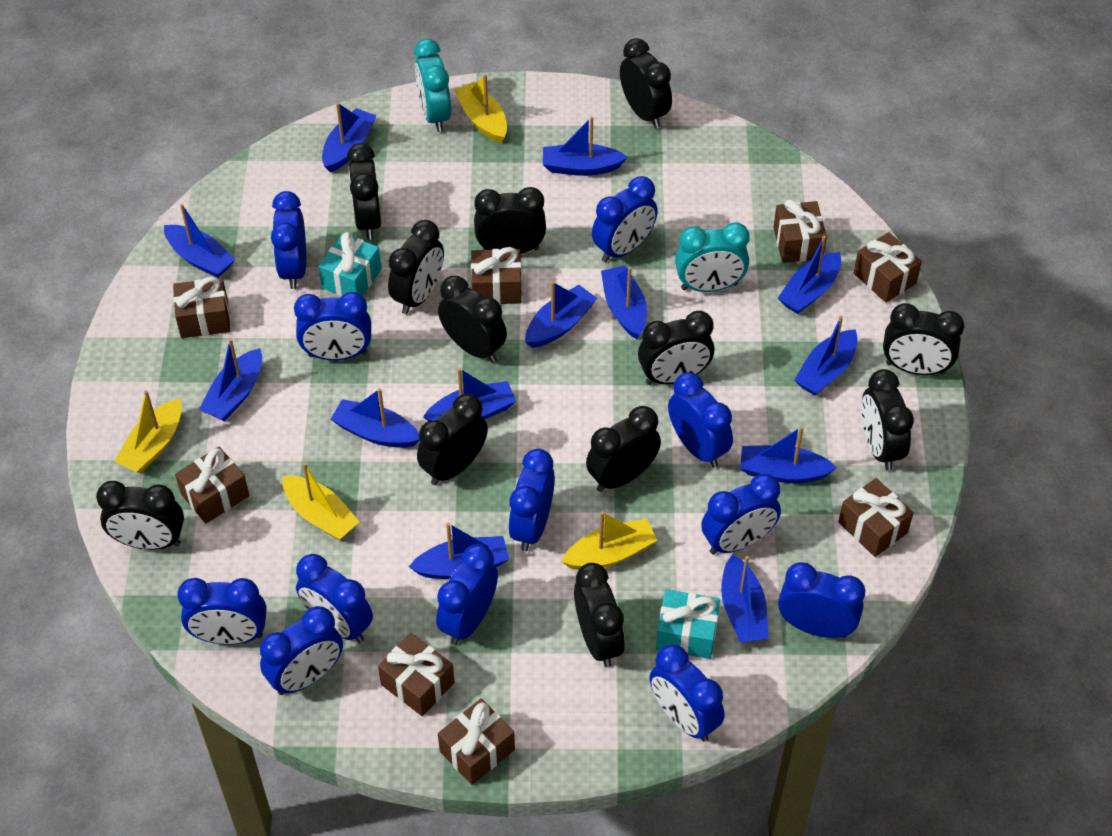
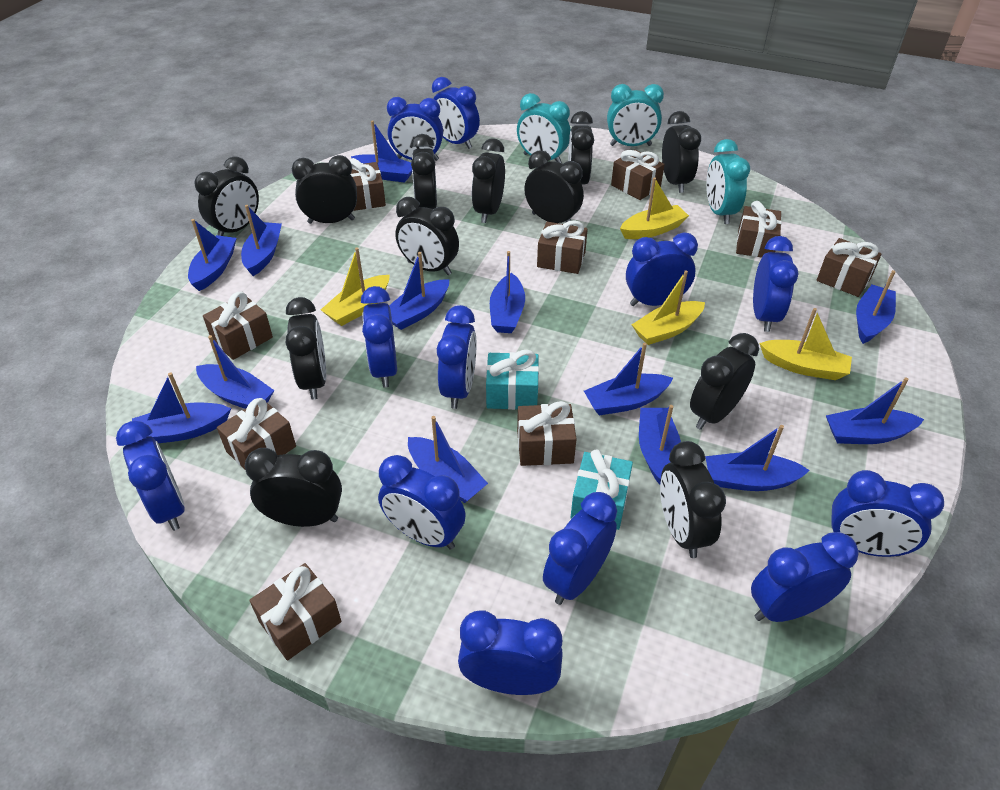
brown gift: [173,276,230,338] [175,447,249,524] [378,633,455,716] [438,698,515,785] [471,247,522,304] [773,199,827,263] [838,478,914,557] [854,232,922,303] = 8 -> [203,292,273,360] [217,398,296,469] [249,563,341,660] [349,158,386,211] [517,401,576,466] [537,220,588,274] [611,150,665,200] [736,201,782,257] [817,238,882,297] = 9
turquoise clock: [414,39,451,132] [675,222,750,292] = 2 -> [517,93,571,163] [607,84,664,146] [706,139,750,224] = 3

